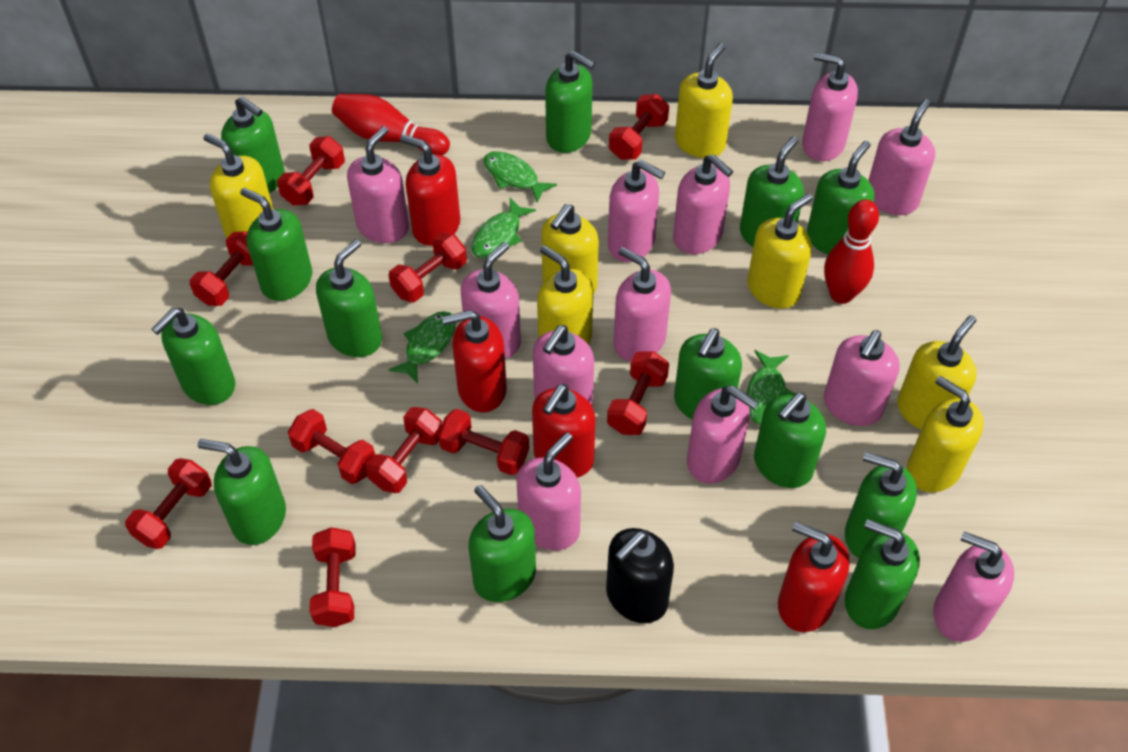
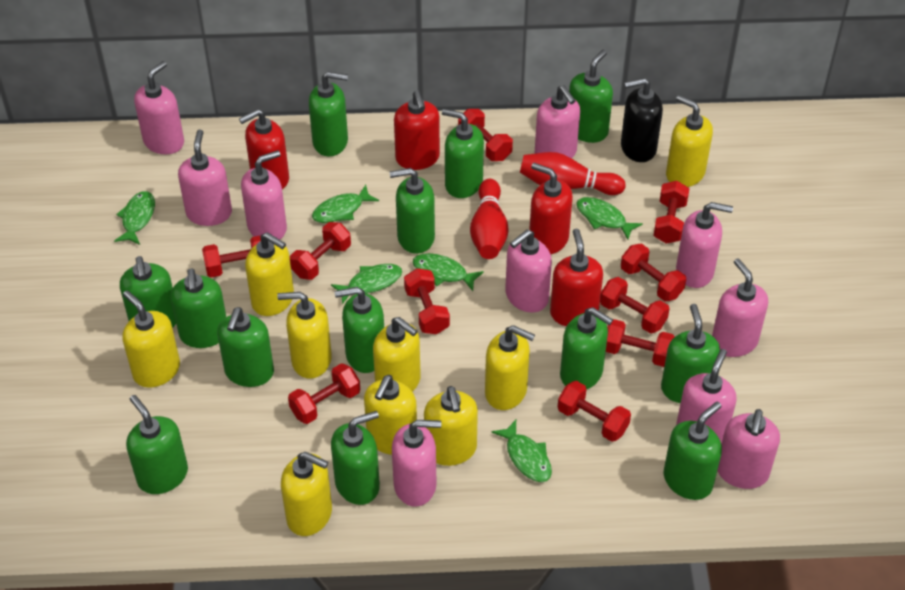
green fish: [389,311,456,384] [471,198,536,258] [484,151,557,202] [747,350,795,425] = 4 -> [114,191,155,245] [312,185,379,223] [331,264,402,304] [413,253,484,291] [492,420,552,482] [576,197,643,239] = 6
pink soap dispenser: [347,126,409,243] [461,242,521,359] [517,432,581,550] [533,325,594,405] [608,160,665,262] [613,247,671,362] [673,154,733,254] [687,385,758,484] [802,52,858,161] [824,330,900,426] [868,99,935,215] [933,531,1014,642] = 12 -> [134,61,184,154] [178,130,232,226] [241,150,287,240] [392,420,441,507] [505,230,552,312] [535,85,580,158] [676,202,733,288] [676,349,737,443] [712,258,768,357] [717,409,780,489] = 10
yellow soap dispenser: [203,133,274,238] [537,245,594,345] [541,204,599,293] [675,43,733,158] [747,193,813,309] [897,315,977,430] [907,376,984,492] = 7 -> [122,291,180,388] [245,232,294,316] [277,292,332,379] [281,452,332,536] [364,375,417,455] [373,317,421,392] [424,386,478,466] [485,325,535,410] [666,95,713,187] = 9

